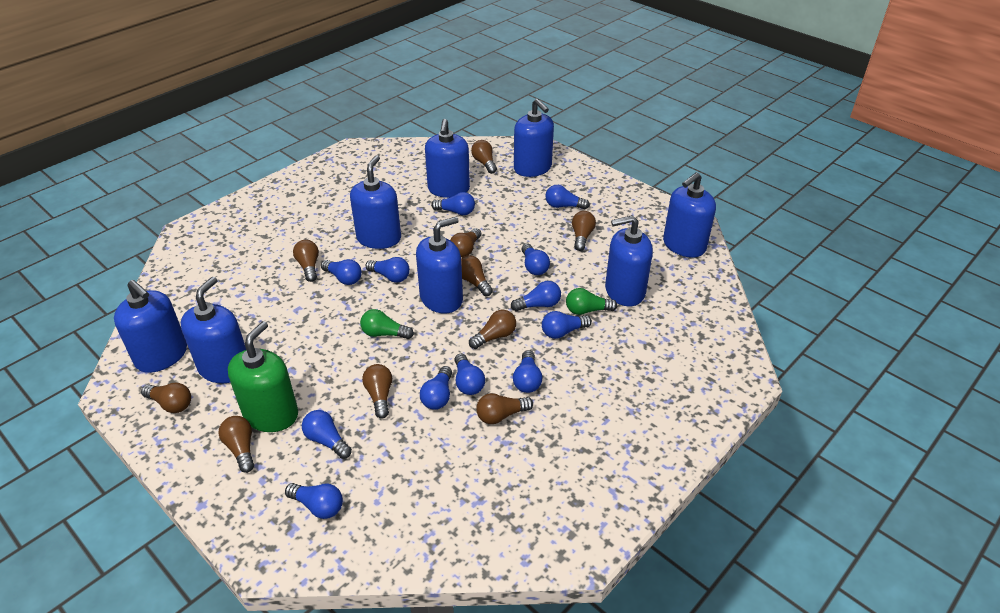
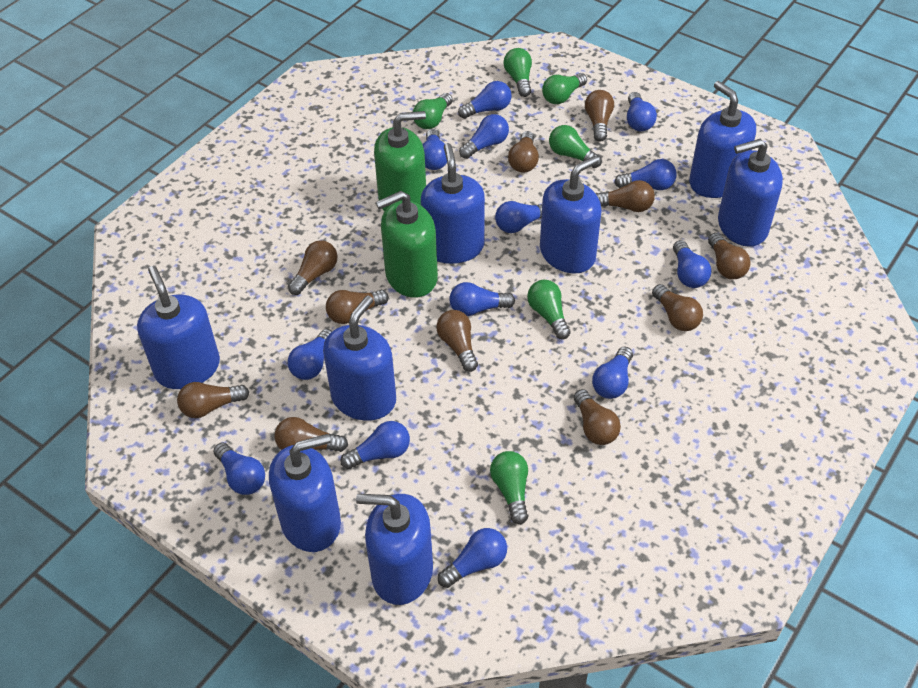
blue light bulb: [285,483,343,519] [302,410,352,459] [321,259,362,285] [366,257,410,283] [420,366,452,410] [431,192,475,215] [454,353,485,395] [511,281,561,311] [513,350,542,393] [521,244,550,275] [542,311,592,339] [545,185,590,210] = 12 -> [214,442,265,495] [287,329,332,380] [341,421,410,469] [422,129,447,170] [438,528,507,588] [449,282,515,316] [458,81,512,119] [459,114,509,159] [495,201,542,233] [592,347,633,399] [614,159,677,190] [627,92,657,131] [673,240,711,288] = 13
brown light bulb: [141,383,191,413] [218,416,254,473] [293,240,319,282] [362,364,392,419] [450,228,481,257] [461,255,493,296] [469,310,516,349] [471,140,497,174] [476,393,533,424] [572,211,596,251] = 10 -> [177,382,249,418] [274,417,348,452] [288,240,337,295] [326,290,389,324] [436,310,478,372] [508,131,539,173] [573,389,621,445] [585,90,614,142] [595,180,655,212] [652,284,703,331] [708,233,751,279] = 11
green light bulb: [360,309,414,339] [566,288,617,315] = 2 -> [413,93,453,129] [490,451,528,524] [503,48,532,97] [527,280,571,340] [542,73,587,104] [549,125,602,168] = 6
green soap dispenser: [228,321,298,432] = 1 -> [374,111,426,212] [376,191,438,298] = 2

